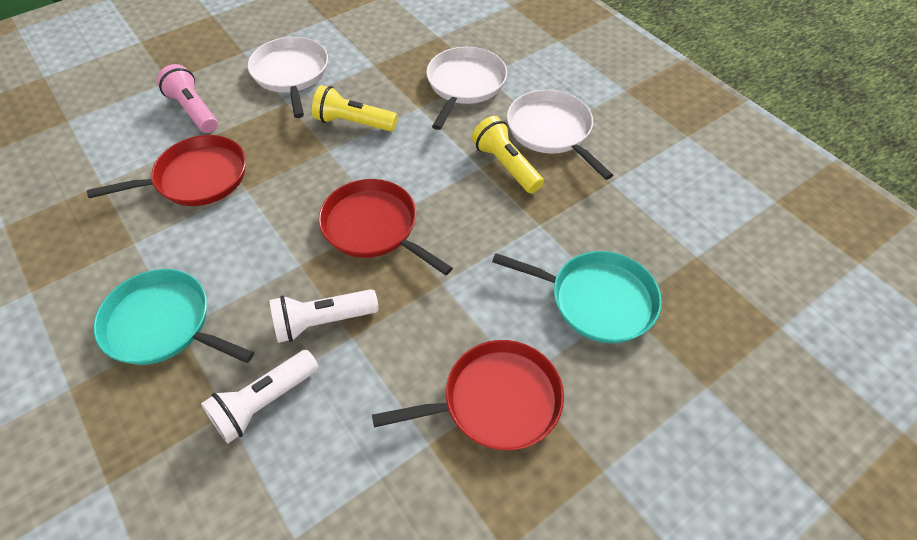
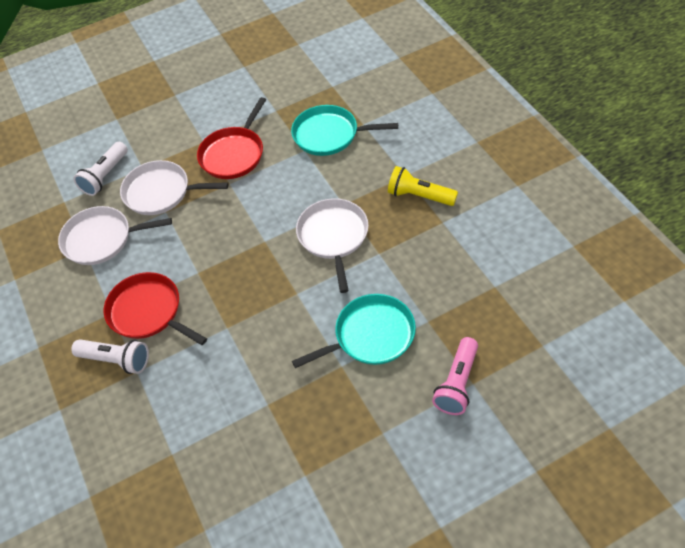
red pan: [87,135,246,206] [318,179,453,275] [372,340,564,450] = 3 -> [104,272,207,345] [197,97,266,179] = 2
yellow flashlight: [312,85,398,132] [472,116,544,193] = 2 -> [388,166,458,206] = 1

